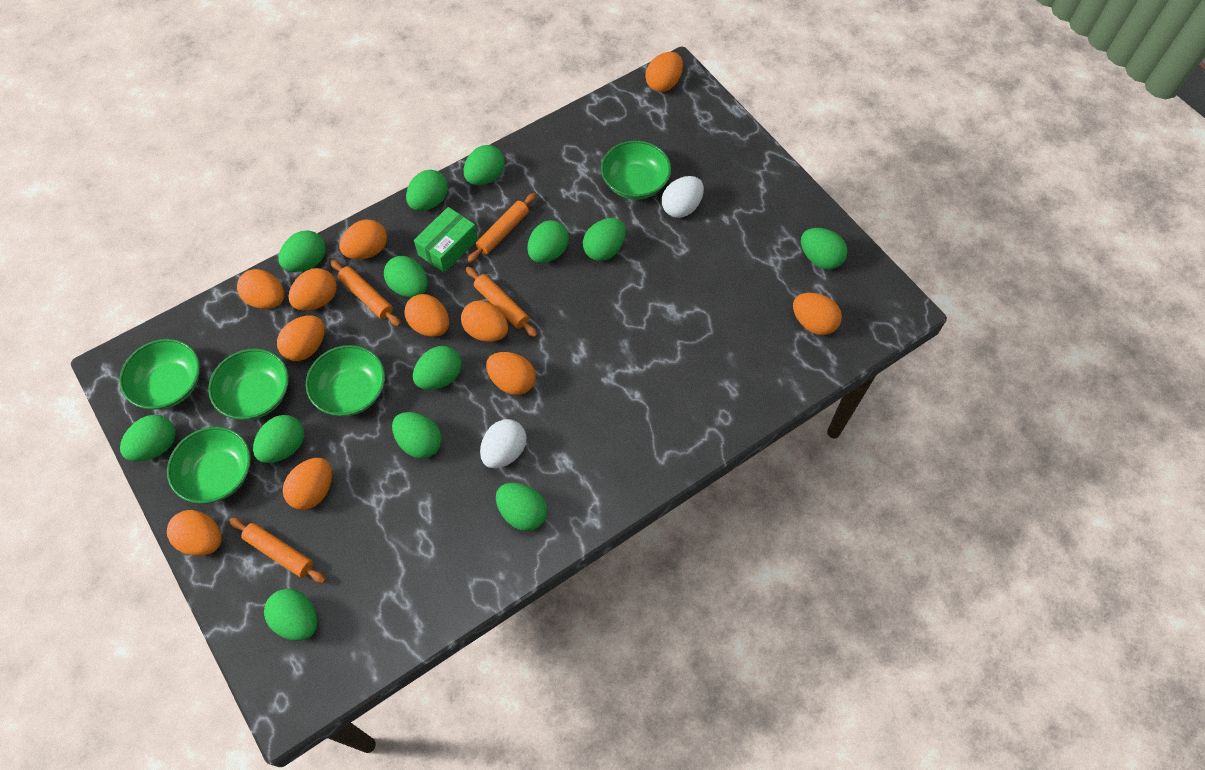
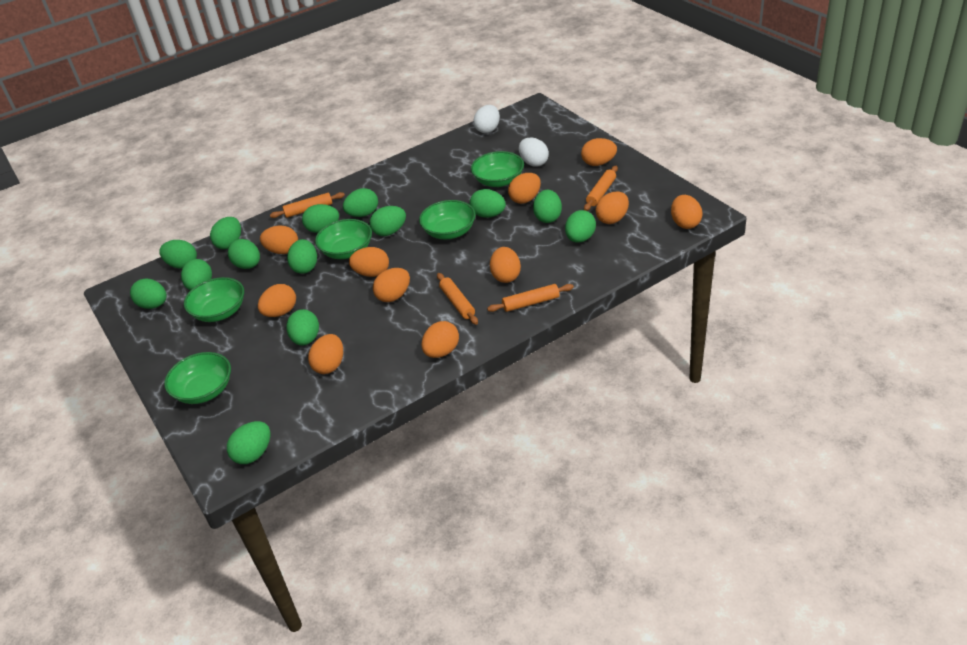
green box: [414,207,478,273] = 1 -> none = 0
green egg: [120,415,176,462] [253,415,304,463] [264,589,317,641] [278,231,326,272] [384,256,428,297] [392,412,442,459] [406,170,448,211] [413,346,462,390] [464,145,505,185] [496,483,547,531] [527,220,569,263] [583,218,626,261] [801,228,848,270] = 13 -> [130,279,167,309] [159,240,197,269] [181,259,212,291] [210,217,241,249] [227,421,270,464] [228,239,260,269] [286,309,319,346] [287,239,317,274] [302,204,339,233] [343,188,378,217] [370,206,406,236] [470,189,506,218] [533,190,562,223] [565,210,596,243] = 14

